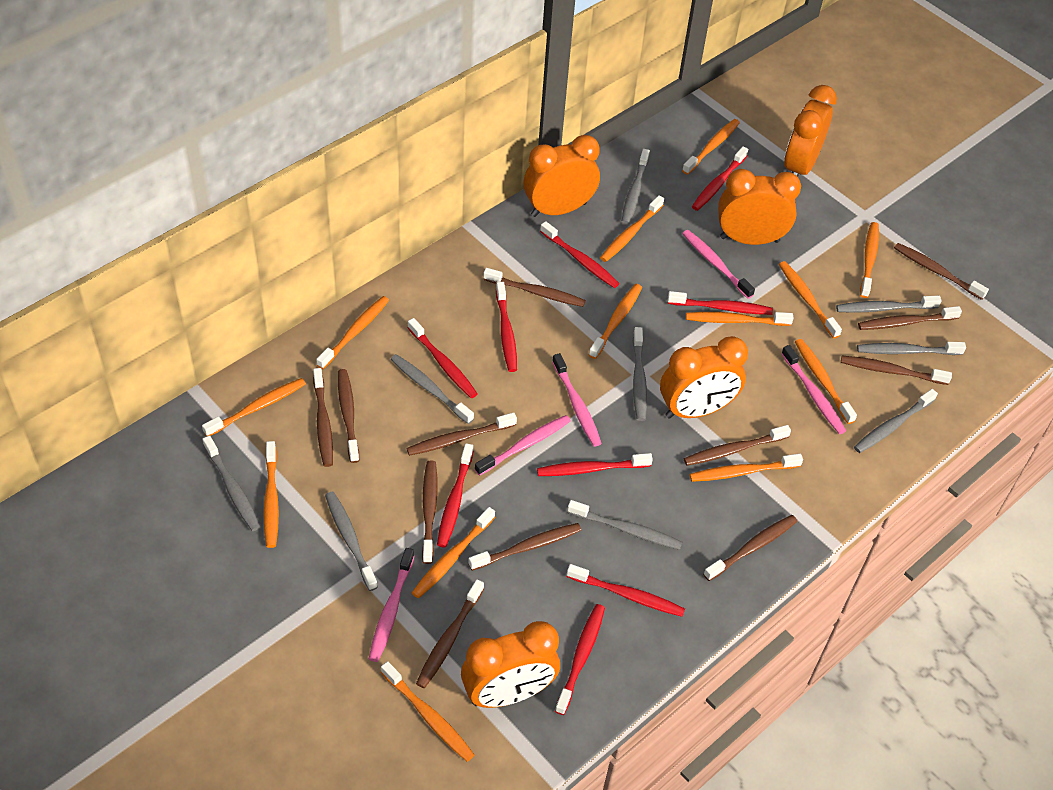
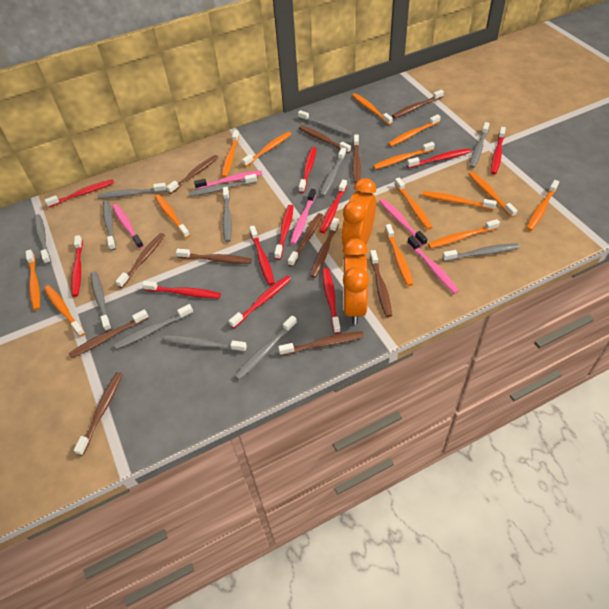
grey toothbrush: [203,436,261,531] [325,492,378,591] [391,354,474,424] [567,500,682,550] [621,149,650,224] [633,327,647,421] [836,296,942,313] [854,389,938,453] [857,342,966,355] = 9 -> [35,214,51,264] [90,271,112,331] [98,183,167,199] [103,200,116,251] [114,304,193,349] [164,335,247,352] [189,174,257,197] [223,187,232,242] [235,315,297,380] [298,110,354,136] [320,147,346,197] [442,243,519,261] [469,122,490,168] = 13
orange clock: [461,621,560,708] [524,135,600,217] [660,336,748,419] [718,169,801,245] [784,85,837,177] = 5 -> [342,178,376,246] [342,239,369,324] = 2
orange toothbrush: [202,378,306,436] [264,441,279,548] [316,296,389,369] [381,661,474,762] [412,507,495,599] [589,284,642,359] [600,195,664,262] [682,119,740,175] [686,312,793,326] [690,454,803,482] [779,261,842,339] [795,339,857,424] [860,222,879,298] = 13 -> [26,250,40,310] [44,285,85,337] [155,195,190,238] [222,130,239,178] [242,132,291,167] [352,93,393,125] [373,142,435,169] [385,224,413,286] [388,114,441,147] [395,178,432,230] [422,191,497,210] [428,219,500,248] [469,172,517,218] [526,180,559,231] = 14
red toothbrush: [408,318,478,398] [437,443,473,547] [496,282,517,372] [537,453,653,476] [540,221,619,288] [555,604,605,715] [567,564,685,617] [668,291,773,315] [692,146,748,211] = 9 -> [45,179,114,207] [71,235,83,297] [142,281,221,298] [229,276,291,328] [249,226,274,285] [274,205,294,260] [299,147,317,193] [319,179,347,233] [322,268,341,334] [407,148,471,168] [491,127,506,174] = 11

